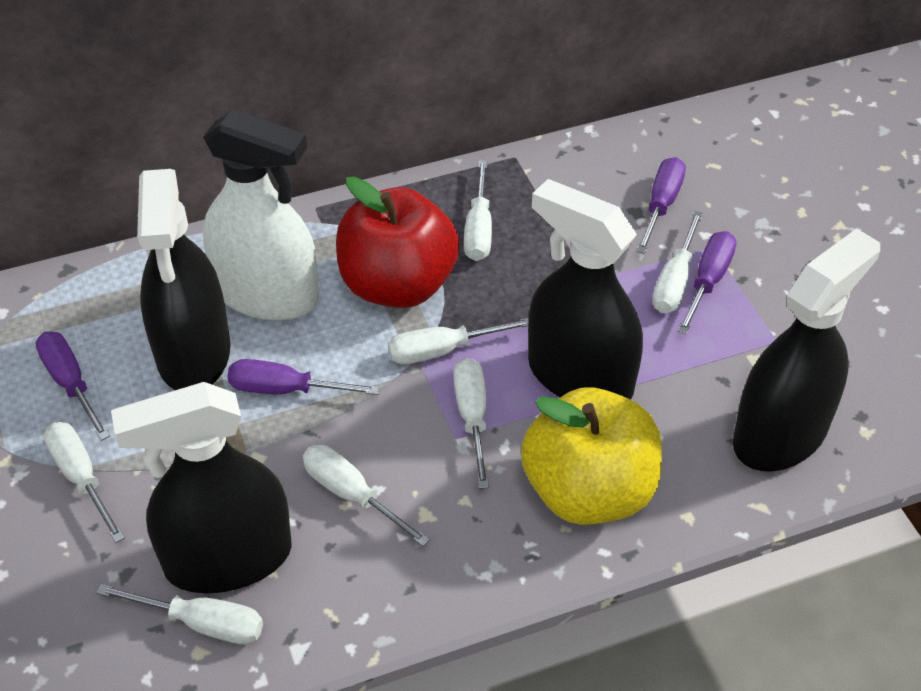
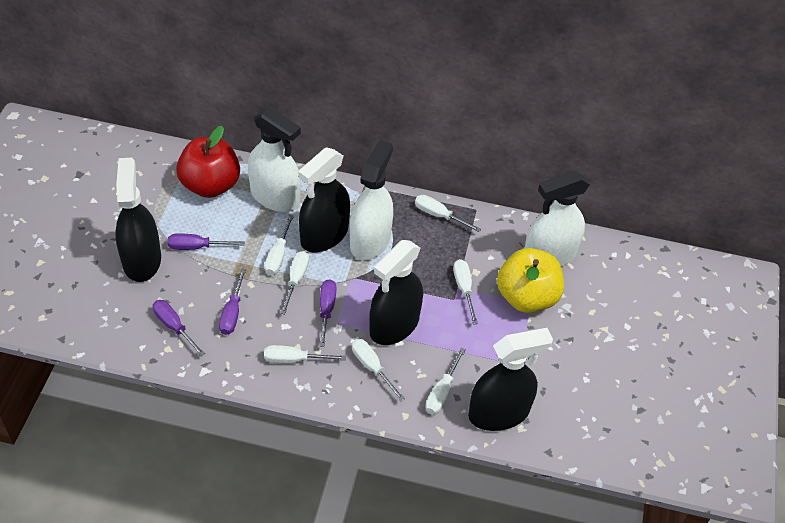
white spray bottle: [203,109,319,321] = 1 -> [248,107,301,212] [350,140,393,261] [525,171,589,267] = 3

